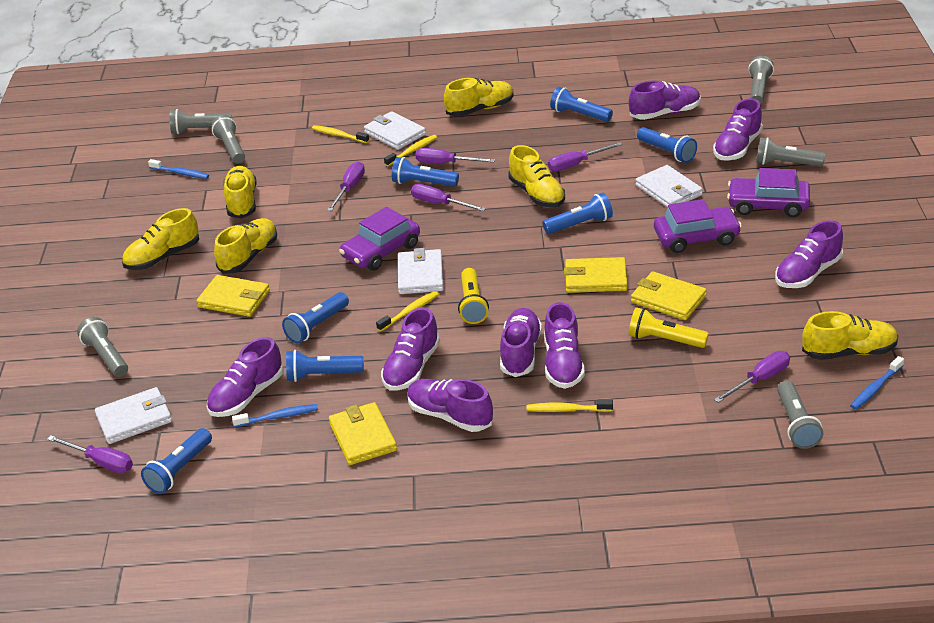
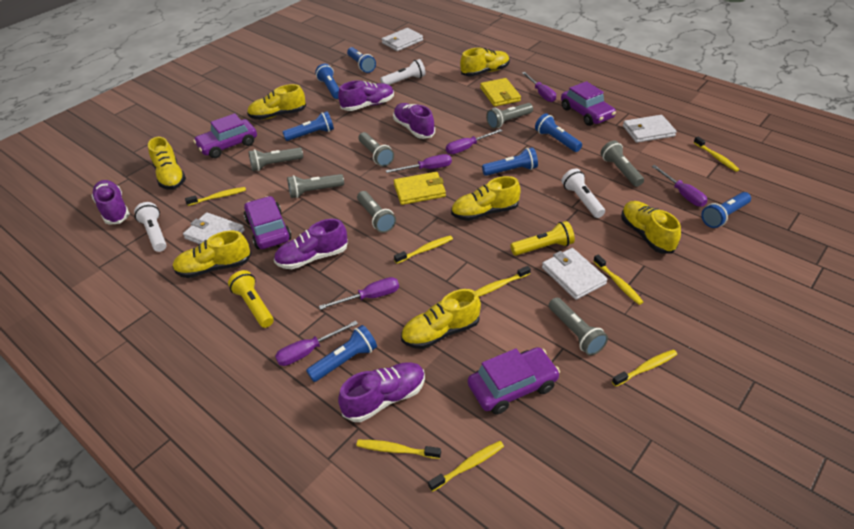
blue toothbrush: [148,159,209,179] [232,404,318,427] [850,356,904,410] = 3 -> none = 0
grey flashlight: [77,317,128,377] [170,109,232,134] [211,115,245,164] [748,56,774,104] [756,137,825,167] [777,381,823,449] = 6 -> [248,148,303,171] [287,174,344,198] [357,191,396,233] [358,132,394,167] [486,103,533,129] [549,297,608,356] [601,140,644,187] = 7
purple car: [339,207,420,271] [654,199,742,253] [727,168,810,217] = 3 -> [193,113,257,158] [244,196,291,249] [468,347,560,414] [561,81,616,126] = 4
purple shoe: [207,337,284,417] [381,307,440,391] [407,378,493,432] [500,308,542,377] [544,302,585,389] [629,81,700,120] [713,98,763,161] [775,220,843,288] = 8 -> [91,180,130,225] [274,219,348,269] [338,80,394,111] [338,362,425,422] [393,103,435,139] = 5
white flashlight: none = 0 -> [134,202,167,252] [380,59,426,85] [562,168,605,218] = 3
yellow shoe: [122,208,199,270] [214,218,277,274] [224,166,257,218] [444,78,514,117] [508,145,565,208] [802,311,898,360] = 6 -> [148,137,186,190] [173,231,251,278] [247,84,306,120] [401,289,481,349] [451,176,521,221] [460,48,510,76] [621,201,681,254] = 7
yellow toothbrush: [312,125,369,143] [376,291,439,332] [384,135,437,166] [526,399,613,412] = 4 -> [185,187,246,206] [356,440,441,459] [394,235,453,264] [428,441,504,492] [475,266,531,297] [593,254,643,305] [612,350,677,387] [693,136,740,172] = 8
yellow wallet: [196,275,270,317] [329,402,397,465] [564,257,628,293] [631,271,707,320] = 4 -> [394,172,446,205] [480,78,521,107] = 2

